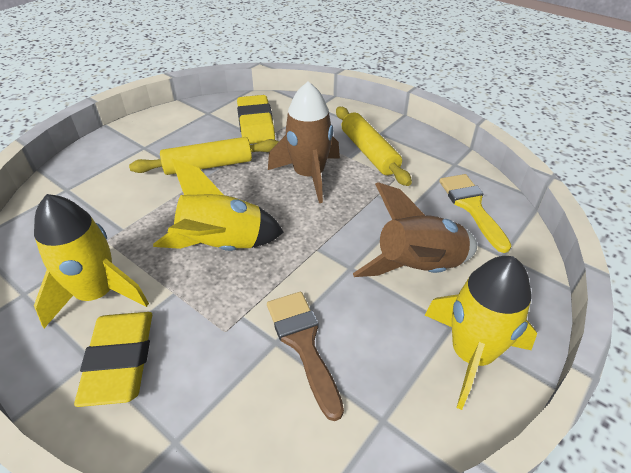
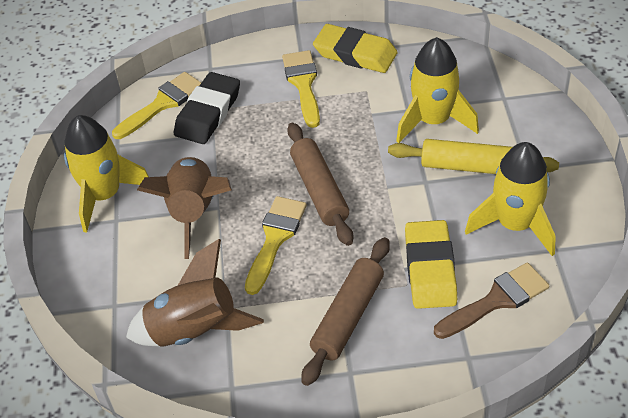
black eraser: none = 0 -> [174,72,240,144] = 1
brown rolling pin: none = 0 -> [287,123,353,246] [302,237,390,386] = 2
yellow brush: [439,174,511,253] = 1 -> [112,72,201,139] [245,196,307,295] [282,50,320,128] = 3
yellow rolling pin: [129,137,279,175] [336,107,412,186] = 2 -> [388,139,559,174] = 1

